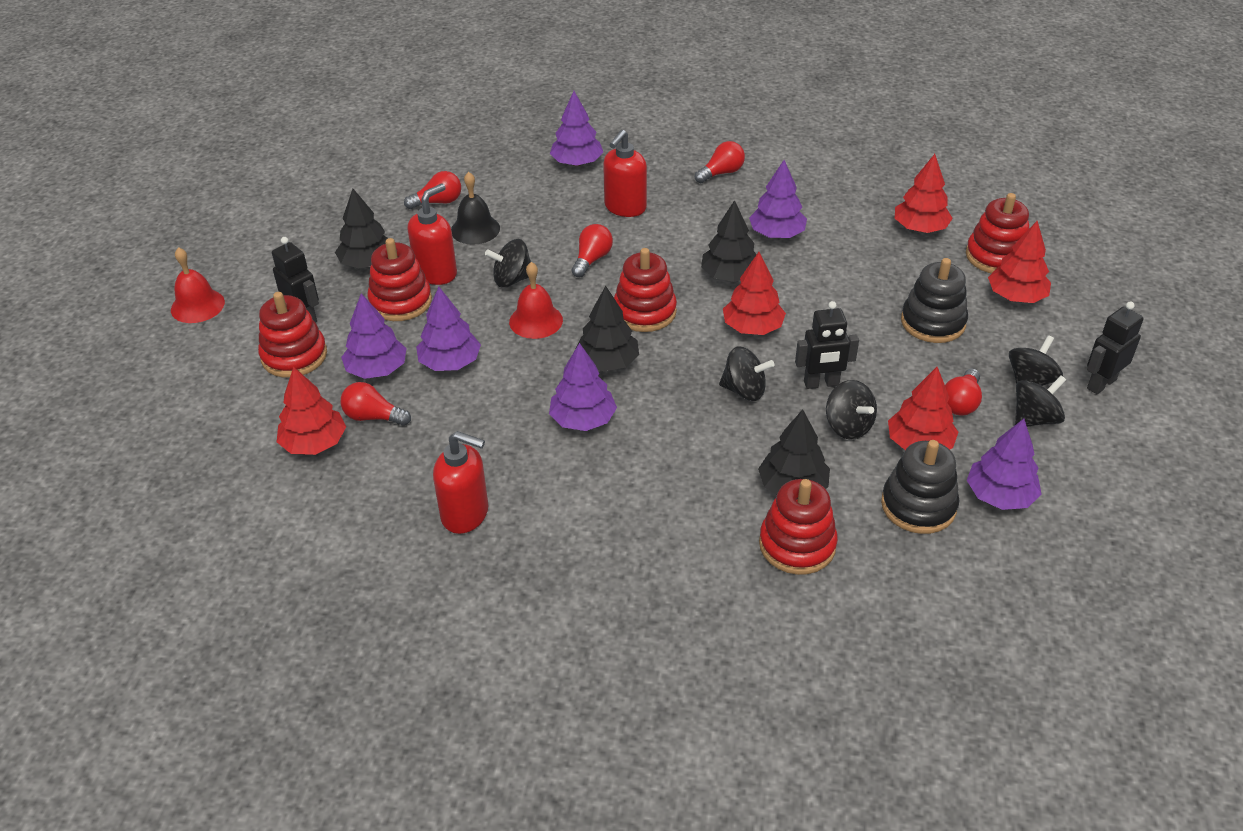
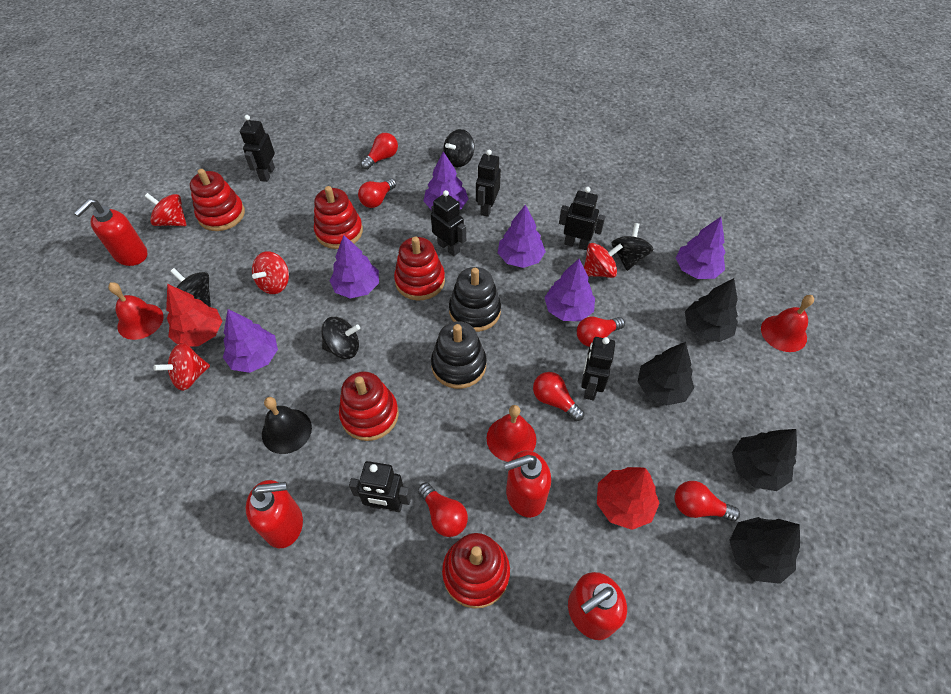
black robot: [272,237,319,323] [795,301,859,389] [1087,302,1144,394] = 3 -> [240,115,275,182] [349,461,411,512] [431,190,466,256] [476,150,501,217] [559,187,606,250] [581,337,615,400] = 6
black spinning top: [485,239,531,288] [719,346,774,401] [826,380,877,440] [1009,335,1063,386] [1015,376,1066,427] = 5 -> [170,268,211,307] [321,317,360,359] [443,129,474,168] [611,223,654,271] = 4
red bell: [171,247,225,323] [509,262,563,339] = 2 -> [108,282,163,340] [487,405,536,462] [761,295,814,352] = 3
red light bulb: [341,382,411,426] [404,171,461,209] [571,224,613,277] [695,141,745,183] [945,368,982,416] = 5 -> [358,178,396,208] [361,133,398,170] [418,482,468,537] [533,372,584,421] [577,317,625,347] [674,481,740,521] = 6
red soap dispenser: [407,183,457,285] [433,431,488,534] [603,130,647,217] = 3 -> [74,199,147,266] [246,480,303,548] [504,450,551,518] [568,572,627,640] = 4
red spinning top: none = 0 -> [144,193,187,226] [153,343,210,391] [252,251,289,294] [584,243,623,278] = 4
red tree: [277,366,346,455] [723,252,786,335] [888,367,958,450] [895,154,953,233] [988,221,1051,303] = 5 -> [166,284,222,346] [597,467,659,530] = 2

